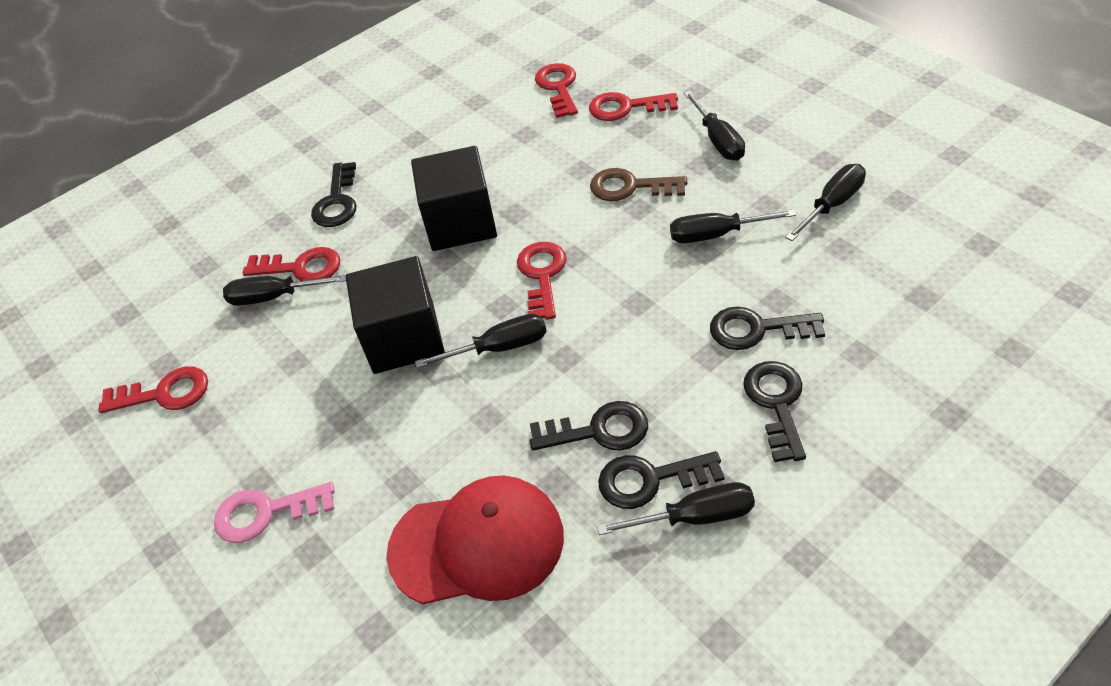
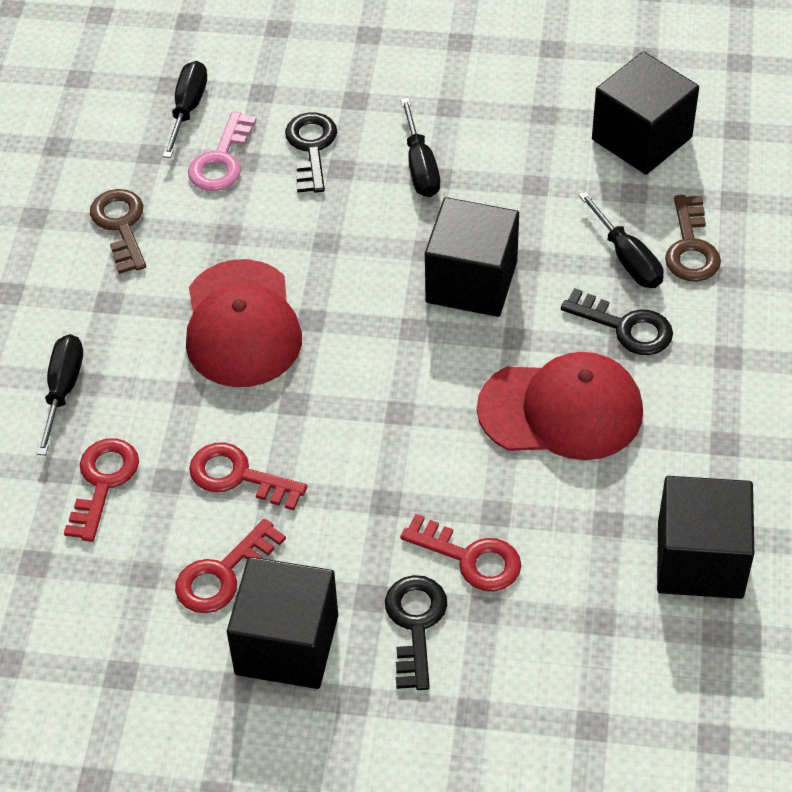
black cube: [346,256,445,374] [411,146,497,251] = 2 -> [227,557,338,689] [425,197,519,317] [592,51,699,175] [657,476,754,599] = 4
black key: [311,162,357,227] [530,401,648,451] [598,451,725,509] [710,307,825,350] [743,361,806,462] = 5 -> [285,112,337,193] [385,575,447,690] [561,288,673,355] = 3
black screwdriver: [223,275,346,306] [415,314,547,368] [597,482,755,535] [670,210,796,243] [684,91,745,161] [785,164,866,241] = 6 -> [37,334,83,456] [163,61,207,158] [400,98,440,197] [579,192,664,288] = 4
brown key: [590,168,687,201] = 1 -> [90,189,146,274] [665,195,721,282] = 2
red cap: [387,475,564,604] = 1 -> [186,259,302,387] [477,352,643,460] = 2
red key: [98,366,208,413] [243,247,340,281] [517,242,567,320] [535,63,578,118] [589,92,678,121] = 5 -> [64,438,139,542] [175,519,286,613] [189,442,307,510] [400,514,521,591] = 4

